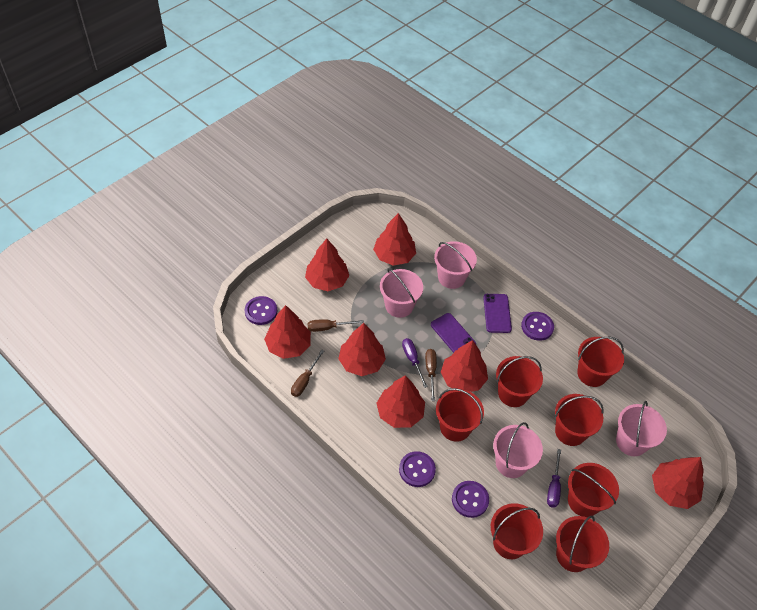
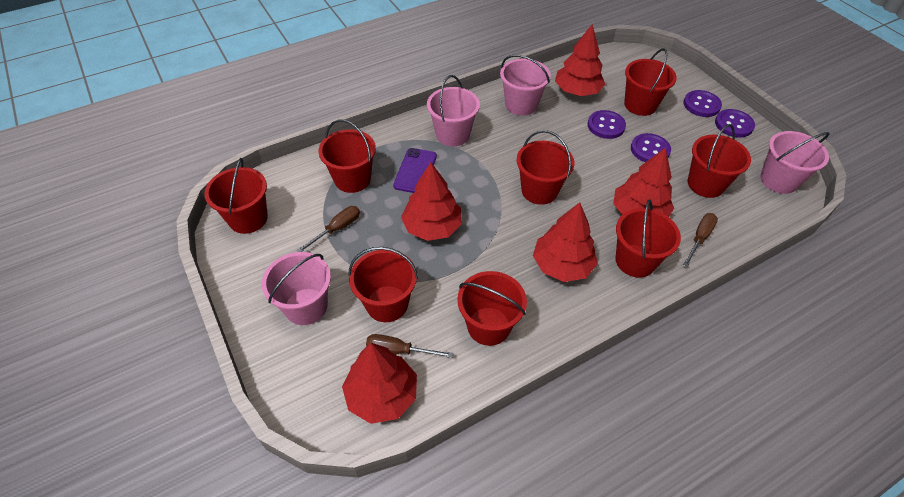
purple phone: [431,313,476,353] [483,294,512,333] = 2 -> [393,148,437,193] = 1
purple screwdriver: [402,338,428,388] [547,449,561,508] = 2 -> none = 0
red bucket: [436,388,484,442] [491,503,543,559] [496,356,543,407] [555,394,604,446] [556,516,609,572] [568,463,619,517] [577,337,624,387] = 7 -> [204,158,268,234] [318,119,376,193] [348,247,418,322] [457,271,527,346] [517,130,574,205] [615,199,681,278] [624,48,677,116] [688,124,751,198] = 8
red tree: [264,305,311,359] [305,238,349,291] [338,323,386,376] [373,213,416,266] [376,375,425,428] [441,340,488,392] [652,457,704,509] = 7 -> [342,343,417,424] [401,162,462,241] [533,202,598,282] [555,24,605,96] [613,147,674,217] = 5

